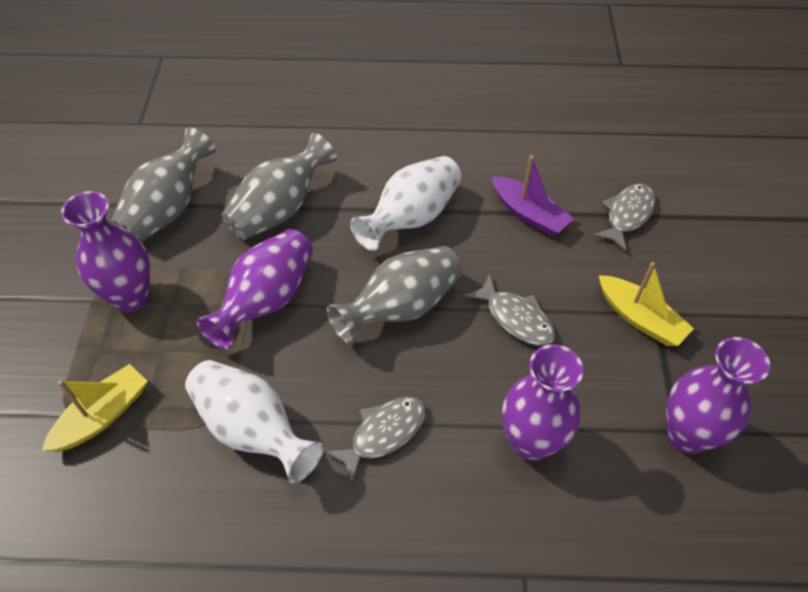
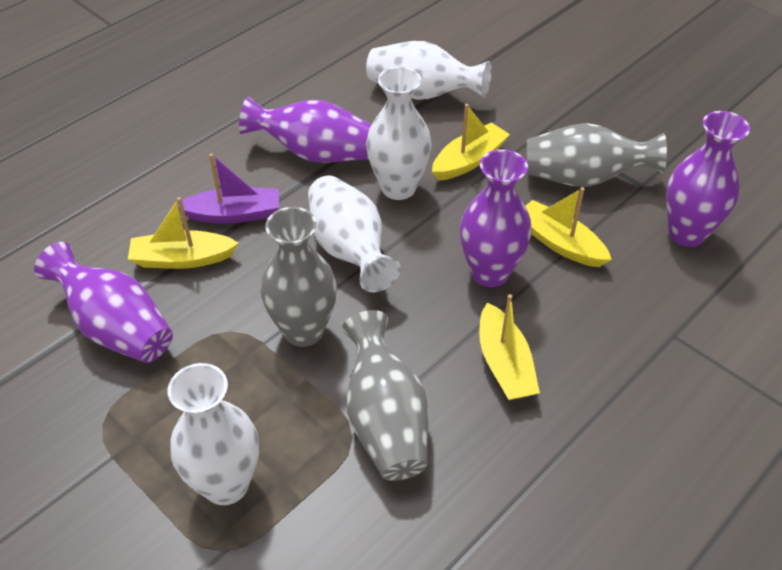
grey fish: [325,396,426,483] [464,274,555,346] [593,183,656,251] = 3 -> none = 0
white vase: [185,360,323,483] [350,156,462,251] = 2 -> [168,363,259,505] [308,175,401,292] [366,41,492,100] [366,67,432,200] = 4
yellow boat: [42,364,148,451] [598,262,694,346] = 2 -> [128,197,239,269] [432,104,510,181] [479,294,540,400] [525,187,612,267] = 4

